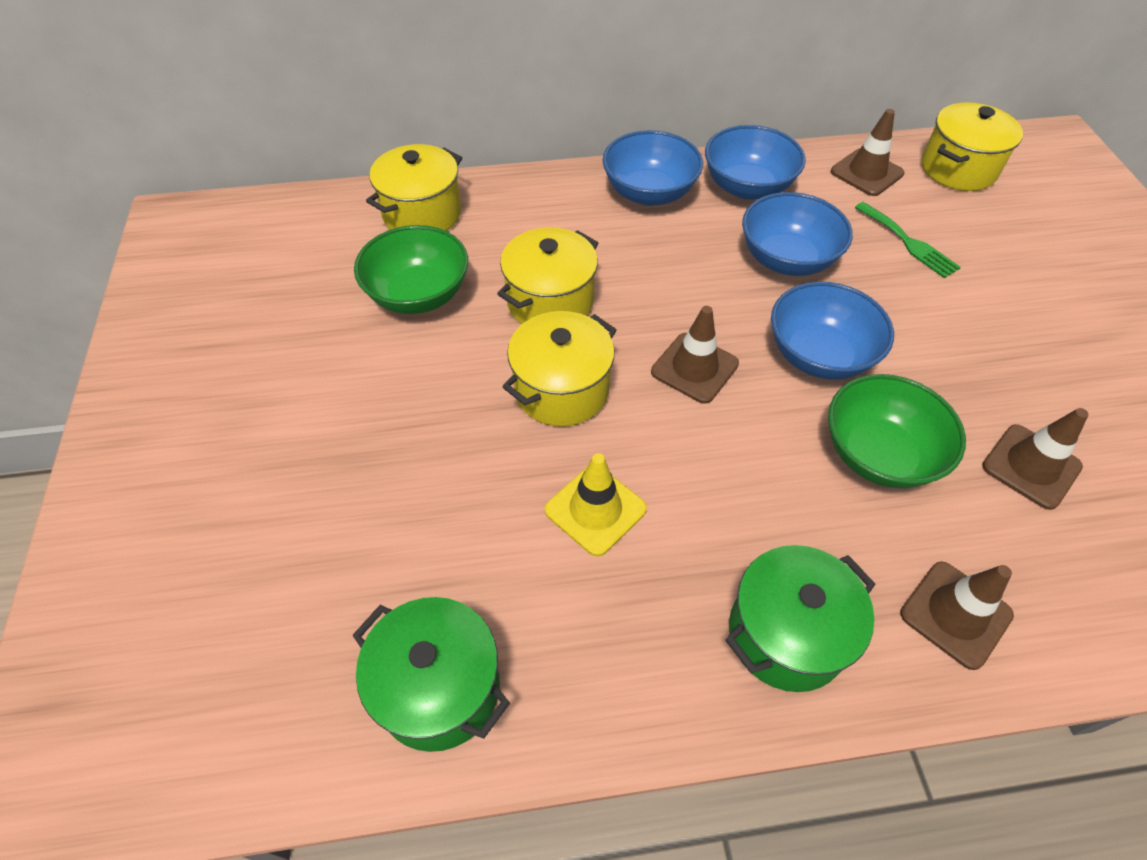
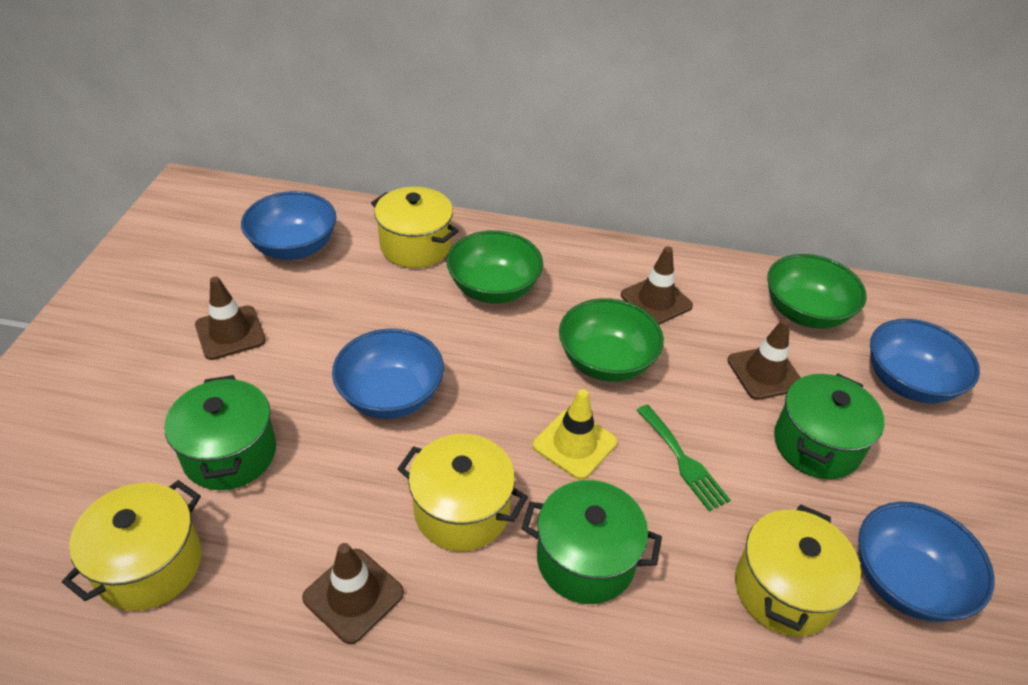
green bowl: [354,225,468,314] [828,374,966,488] = 2 -> [447,230,543,304] [559,298,664,382] [767,254,867,329] = 3
green pot: [353,597,510,752] [726,545,875,692] = 2 -> [164,375,276,490] [521,480,662,604] [774,373,884,479] = 3

